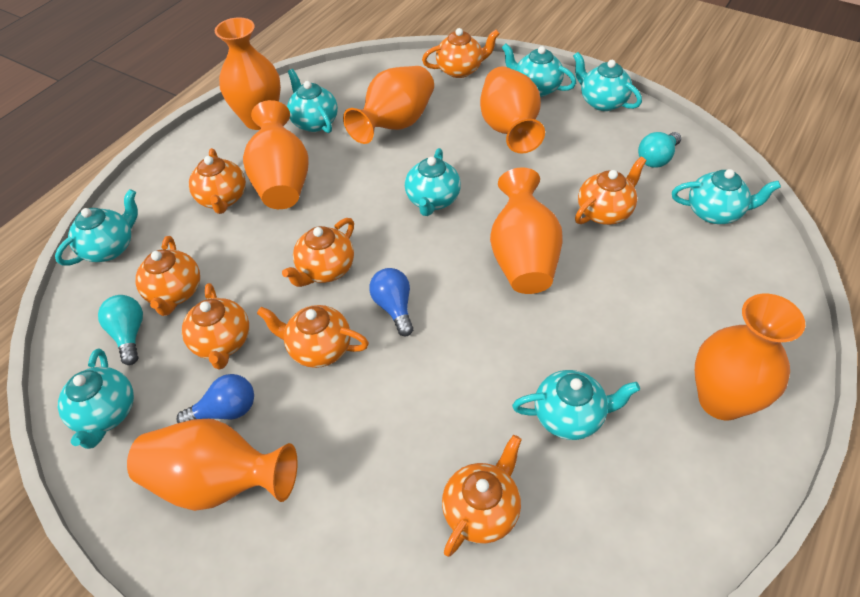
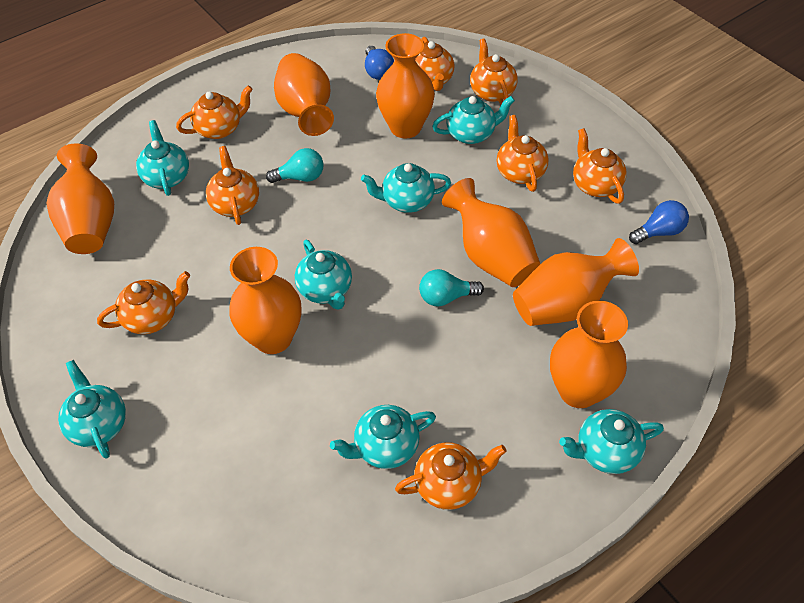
turquoise teapot: [55,189,138,266] [58,348,134,449] [287,69,338,133] [405,148,461,216] [501,43,576,97] [512,370,640,440] [573,52,642,111] [672,169,781,224] = 8 -> [58,360,126,459] [136,120,189,196] [295,240,352,310] [330,405,436,469] [361,163,451,213] [432,96,515,144] [559,409,664,474] = 7

